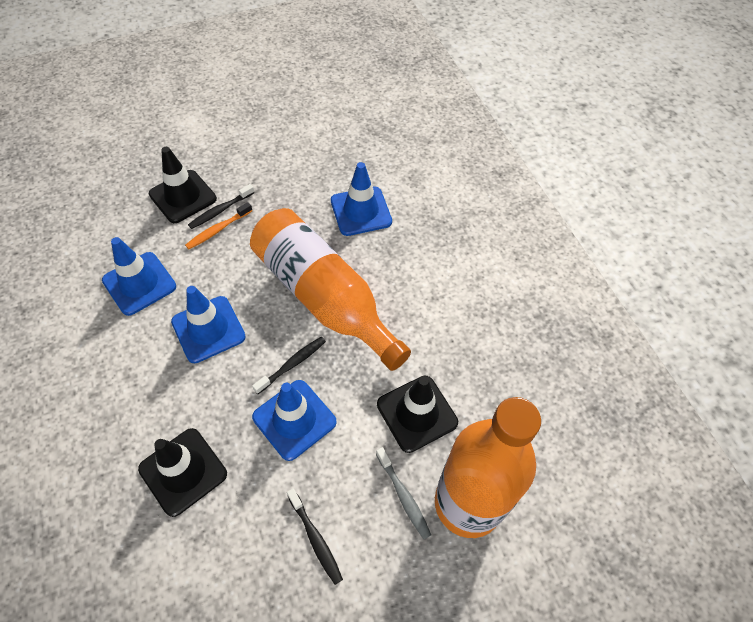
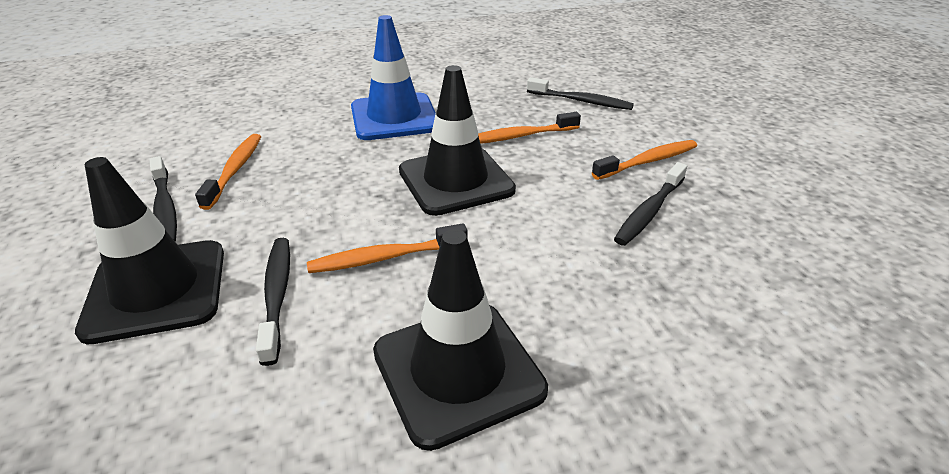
black toothbrush: [188,184,254,229] [252,337,326,394] [287,488,343,585] = 3 -> [149,156,177,242] [256,238,290,366] [527,77,634,110] [614,162,687,246] = 4
blue traffic cone: [102,237,176,316] [171,286,246,363] [252,380,337,461] [331,162,392,236] = 4 -> [351,15,436,140] = 1
grey toothbrush: [376,447,431,539] = 1 -> none = 0
orange bottle: [250,208,411,371] [435,397,541,538] = 2 -> none = 0
orange toothbrush: [185,202,252,249] = 1 -> [195,134,261,210] [307,223,468,273] [478,112,581,144] [592,140,697,180] = 4

